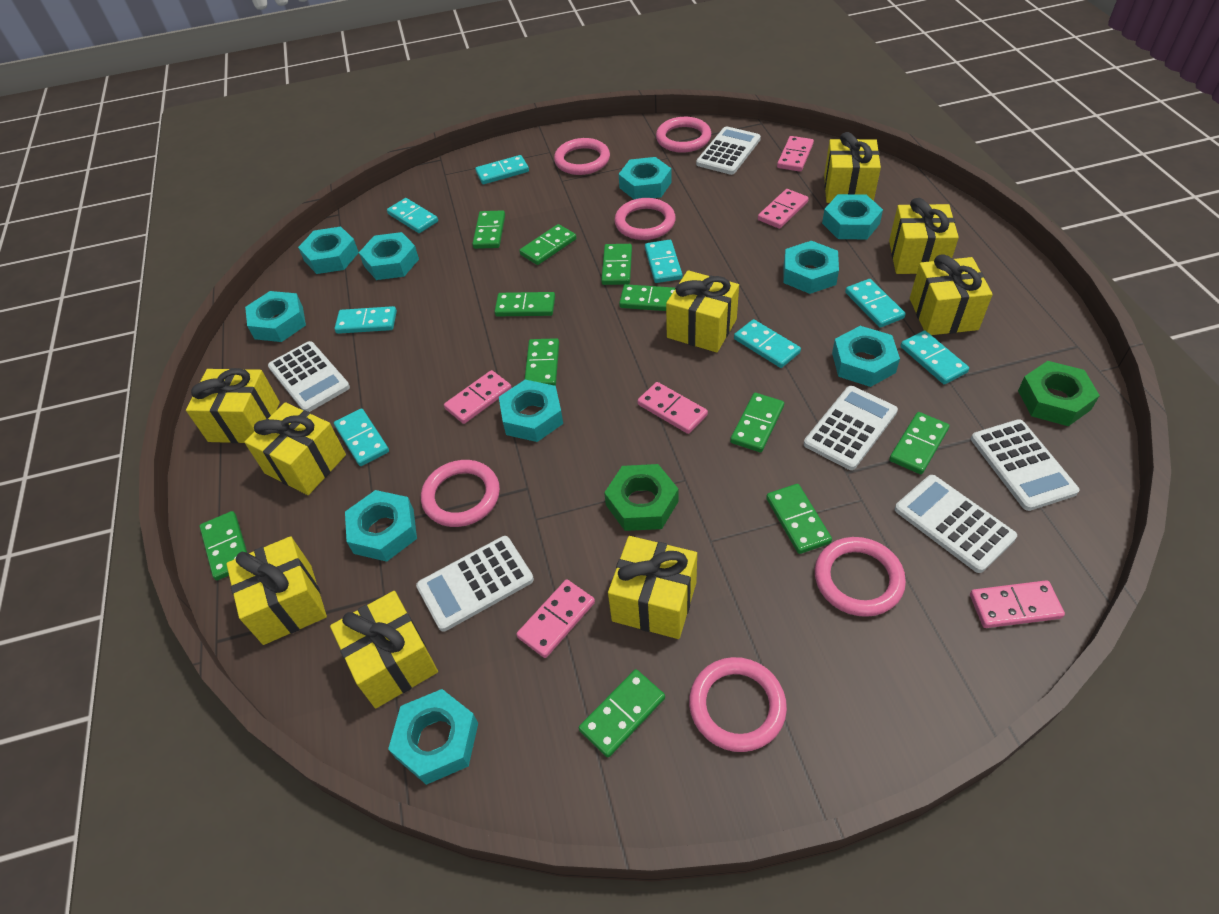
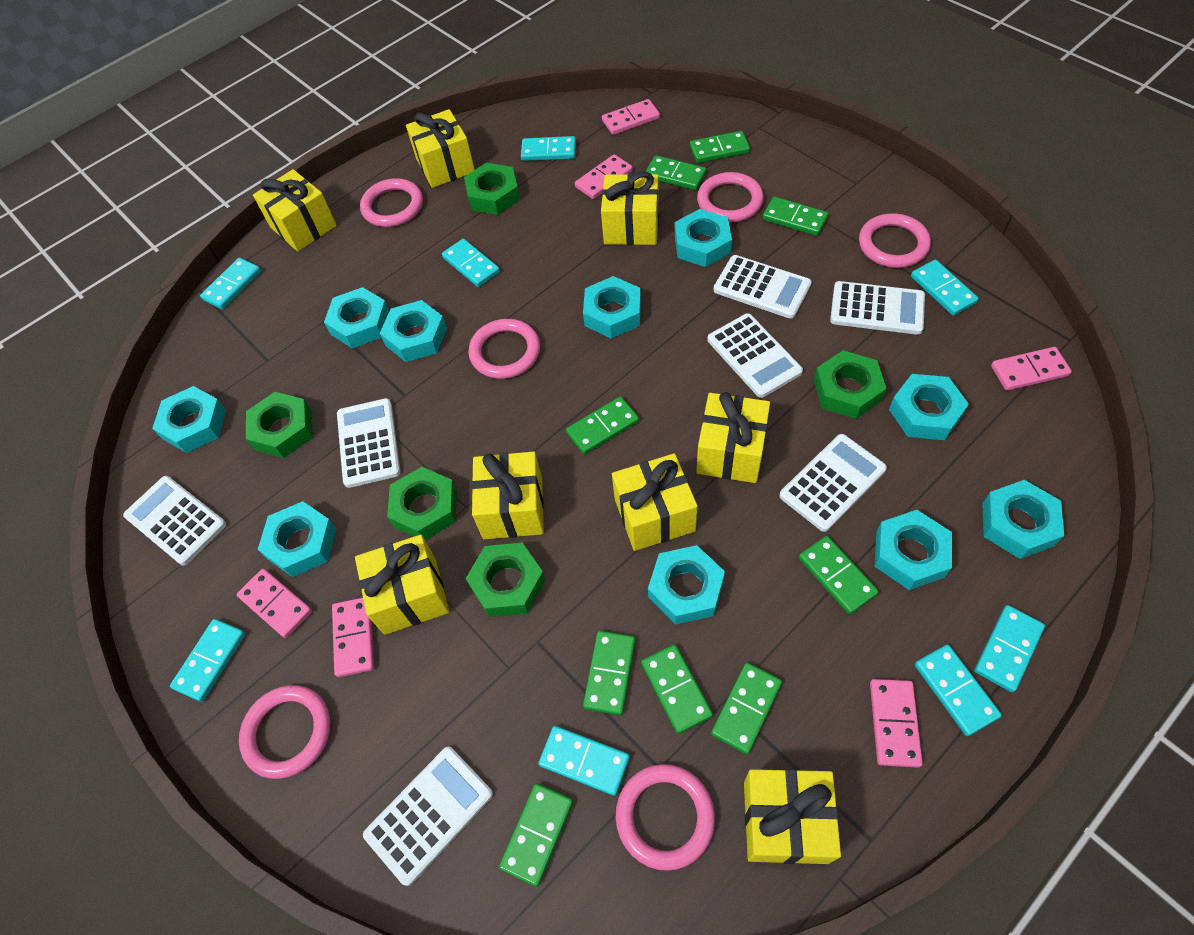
green domino: [199,511,247,580] [472,210,505,249] [495,292,555,316] [519,224,576,265] [524,338,559,386] [579,669,665,758] [601,244,632,285] [619,284,675,311] [730,393,784,452] [766,484,832,554] [889,412,949,474] = 11 -> [499,783,573,887] [566,396,639,454] [583,631,636,715] [641,644,713,734] [646,155,706,190] [690,131,750,163] [711,663,782,754] [763,197,829,236] [799,536,879,614] = 9
green nut: [604,464,679,531] [1018,361,1100,426] = 2 -> [246,392,313,458] [387,467,457,540] [464,163,520,215] [466,542,546,617] [814,350,887,419] = 5
white calculator: [268,341,350,412] [416,536,534,632] [696,126,761,175] [804,386,898,470] [895,475,1017,573] [971,419,1079,511] = 6 -> [123,476,226,566] [337,398,400,488] [363,747,493,886] [707,313,803,398] [714,255,812,319] [779,434,887,532] [830,281,925,335] = 7
yellow gift: [186,368,280,443] [226,536,327,645] [244,402,346,495] [330,591,438,708] [608,536,697,639] [666,270,739,353] [824,132,881,203] [889,198,959,274] [910,254,993,335] = 9 -> [253,169,337,251] [355,535,449,635] [406,109,475,188] [472,452,544,539] [601,171,659,245] [612,453,698,551] [696,392,770,483] [744,769,841,864] = 8

